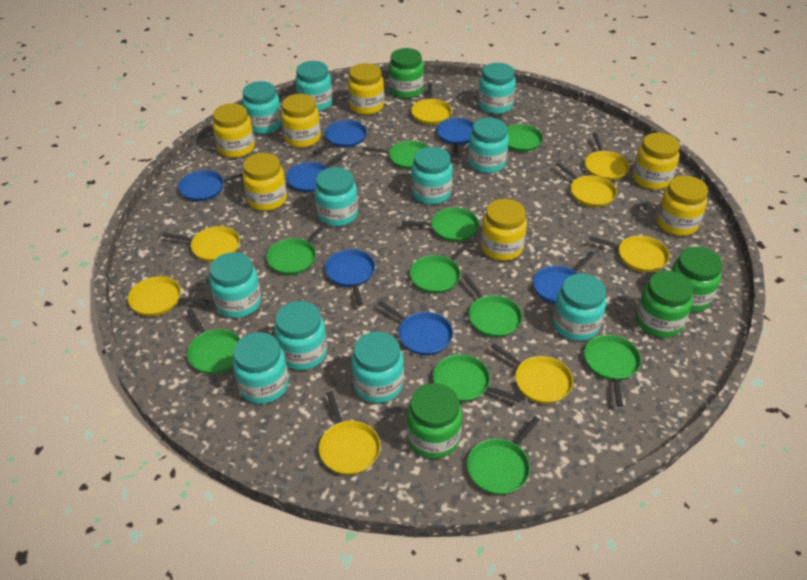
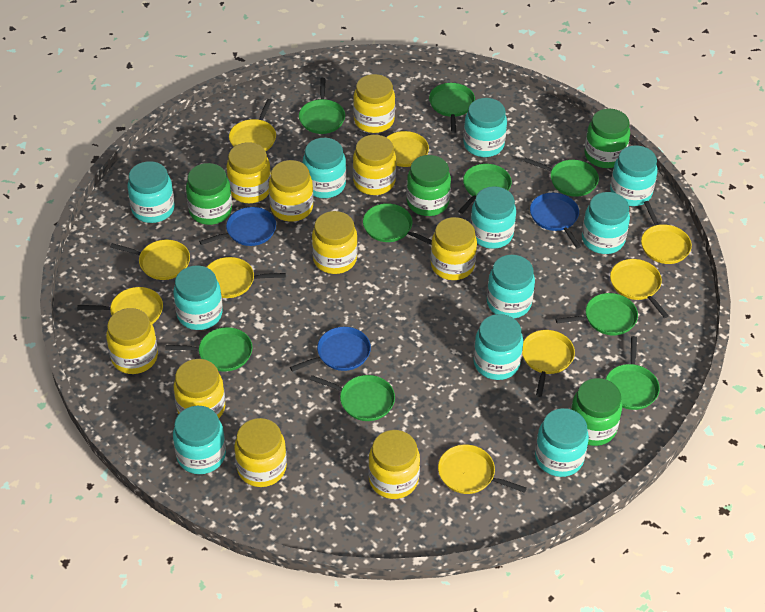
blue pan: [178,170,243,201] [286,151,347,192] [313,120,367,154] [325,249,375,306] [378,301,453,356] [437,118,474,157] [533,251,595,304] = 7 -> [199,207,276,246] [290,327,371,372] [530,193,581,248] = 3
green pan: [187,309,241,374] [266,222,329,275] [362,141,429,170] [402,207,479,242] [410,241,473,294] [433,354,522,403] [462,274,522,337] [467,416,540,495] [490,112,543,152] [584,335,641,407] = 10 -> [165,327,252,372] [299,78,345,134] [310,375,395,421] [363,203,432,245] [429,83,475,133] [458,164,512,214] [524,158,599,197] [556,293,638,335] [606,336,660,410] = 9
yellow jar: [213,103,255,158] [242,153,287,211] [281,94,321,148] [348,63,384,115] [481,199,527,261] [633,133,680,190] [657,175,708,236] = 7 -> [106,308,158,374] [174,359,225,418] [226,142,271,203] [234,418,287,487] [269,160,313,222] [312,211,358,274] [353,74,395,133] [353,135,396,195] [368,430,420,499] [431,217,477,280] = 10
yellow pan: [128,276,209,316] [162,226,240,262] [319,391,380,475] [411,83,452,125] [491,343,573,404] [555,162,617,207] [585,133,630,181] [589,236,670,272] = 8 -> [77,287,163,324] [110,240,190,280] [207,257,286,298] [229,98,276,151] [355,130,429,167] [438,444,527,494] [522,330,575,397] [610,259,669,318] [641,201,692,264] = 9

